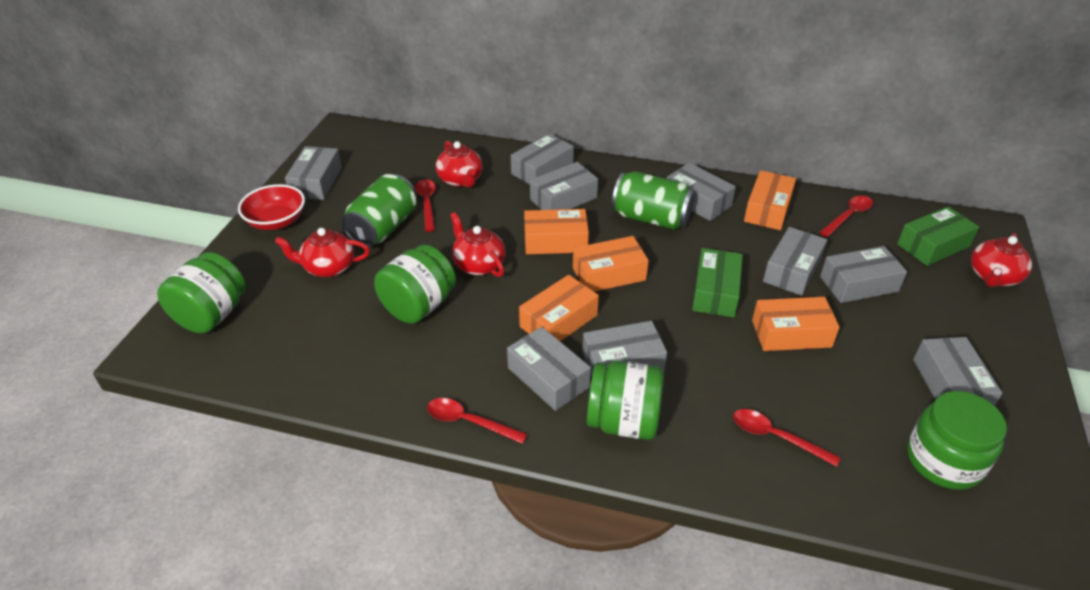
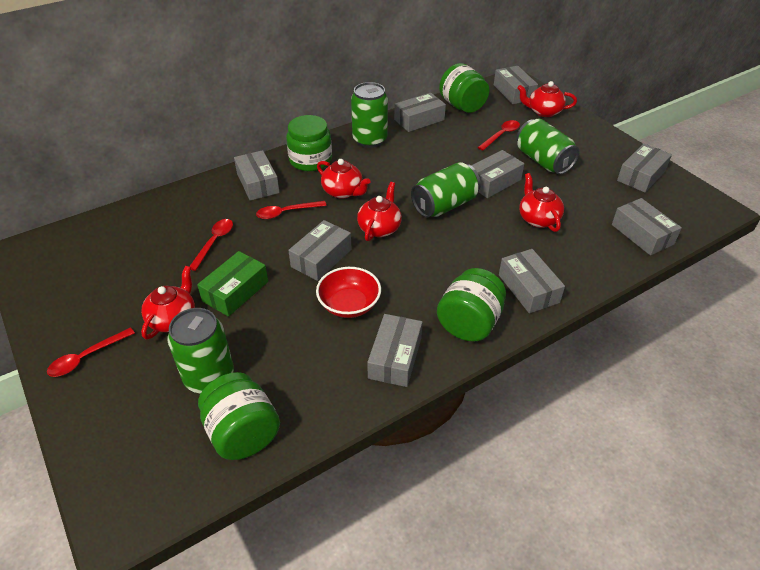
green box: [692,248,743,317] [897,206,979,266] = 2 -> [197,251,268,317] = 1
green can: [341,174,416,248] [612,171,695,230] = 2 -> [167,308,234,394] [351,82,388,148] [411,162,481,218] [516,118,580,174] = 4
orange box: [519,275,599,341] [524,209,589,254] [573,236,649,292] [744,170,796,230] [752,297,840,351] = 5 -> none = 0
red teapot: [275,228,370,277] [436,140,483,187] [450,212,506,277] [971,233,1032,287] = 4 -> [141,266,195,339] [317,159,371,199] [357,182,402,241] [517,81,577,117] [519,173,564,232] = 5

